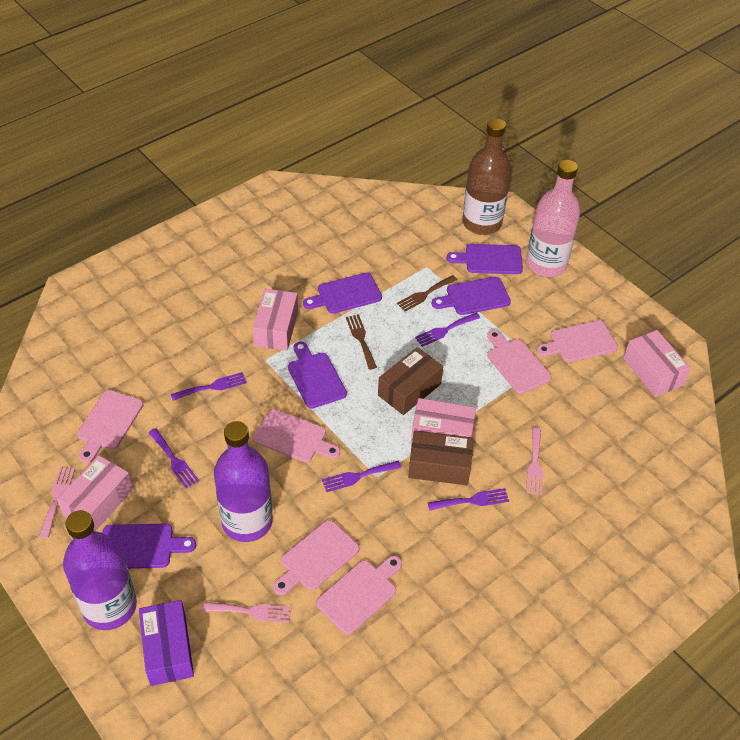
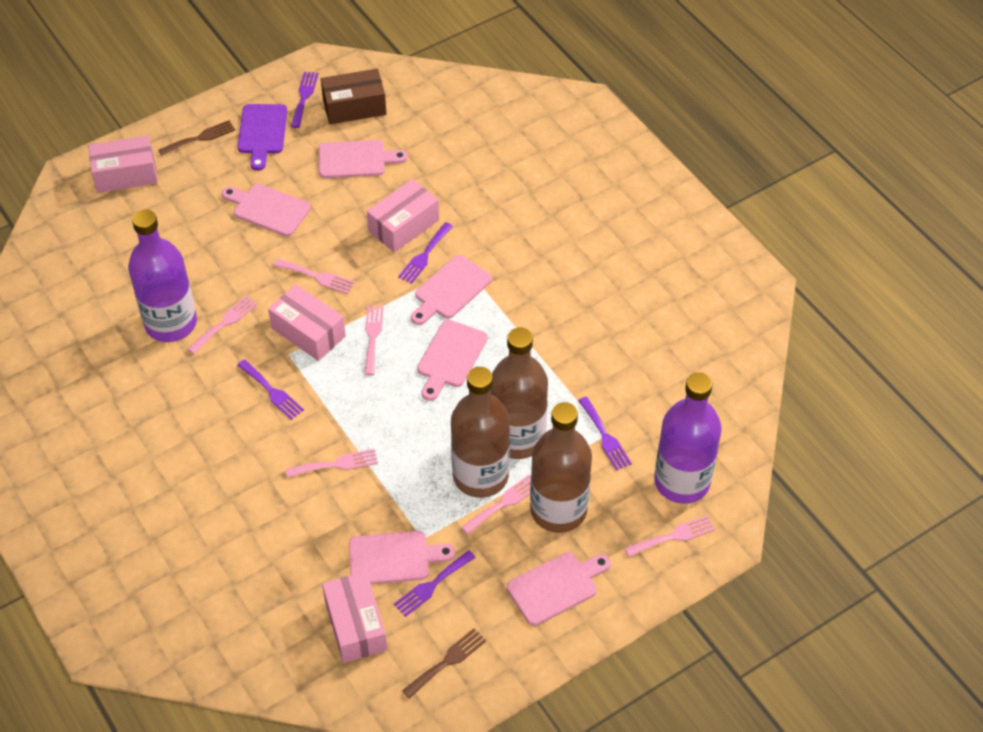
brown bottle: [462,118,511,235] = 1 -> [451,367,510,498] [491,328,548,459] [530,402,592,533] = 3
brown box: [378,347,443,415] [408,430,474,485] = 2 -> [321,69,387,124] = 1
pink bottle: [526,160,580,277] = 1 -> none = 0
pink fork: [39,467,75,538] [202,602,291,623] [526,427,543,495] = 3 -> [188,295,258,354] [274,259,355,294] [286,449,378,478] [364,305,384,375] [461,474,531,534] [624,515,715,557] = 6
purple box: [139,600,194,686] = 1 -> none = 0
purple cutting board: [102,523,196,569] [288,342,347,409] [303,273,382,314] [432,277,511,315] [447,244,523,274] = 5 -> [238,104,287,171] = 1

